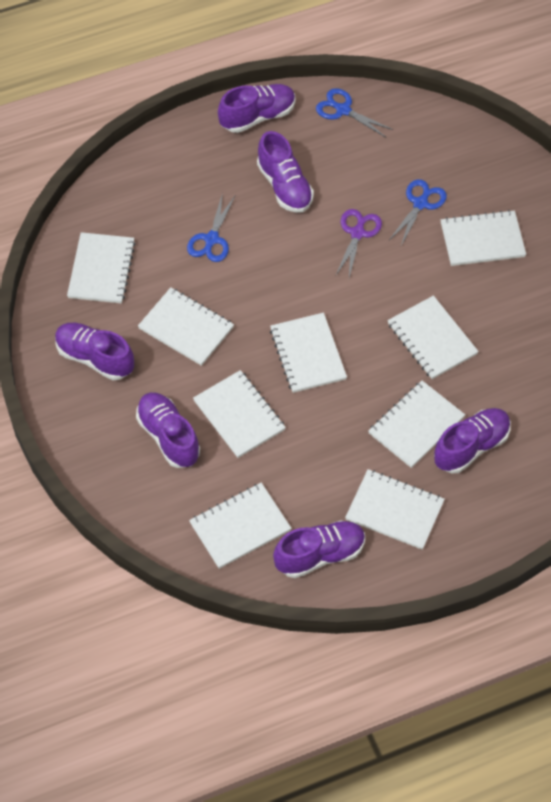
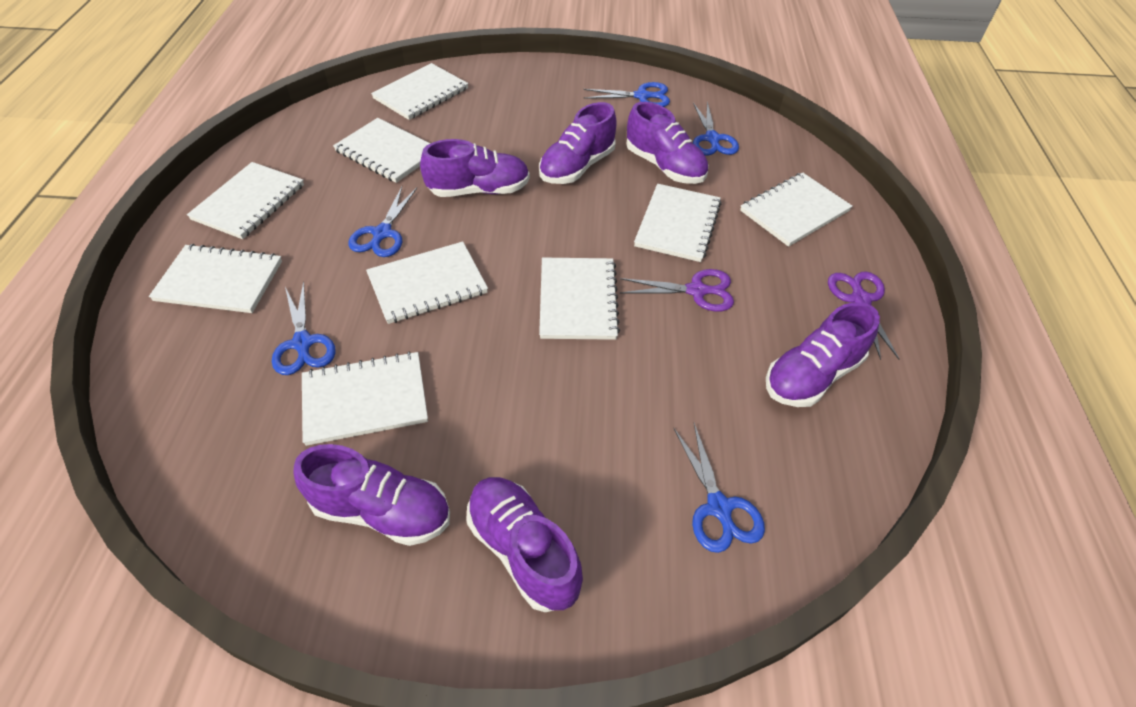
blue scissors: [187,193,235,262] [316,88,393,137] [389,179,447,246] = 3 -> [272,281,336,375] [348,187,417,257] [583,82,670,107] [673,423,765,553] [693,102,739,156] = 5
purple scissors: [336,209,382,278] = 1 -> [620,269,734,312] [828,272,900,360] = 2

